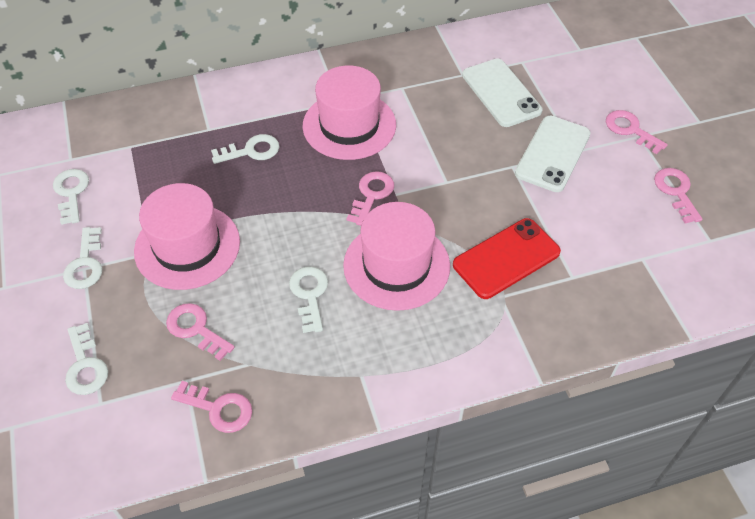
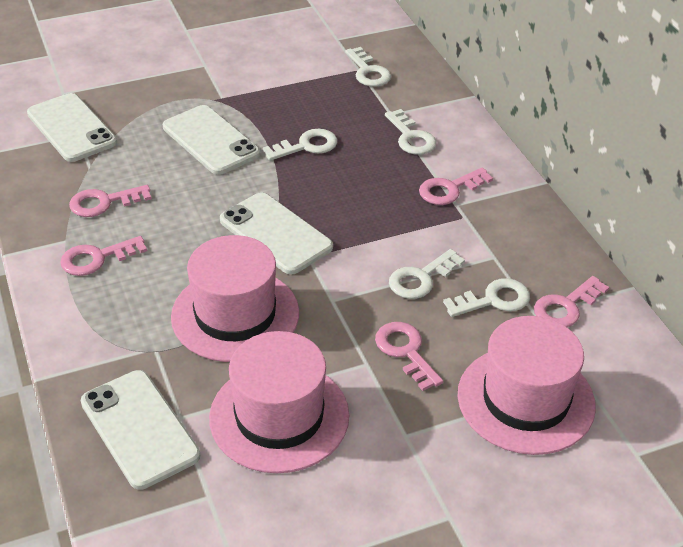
red phone: [453,218,561,299] = 1 -> none = 0
white phone: [462,59,542,127] [515,116,591,192] = 2 -> [27,93,117,162] [81,370,200,490] [163,105,260,175] [220,192,333,275] = 4

